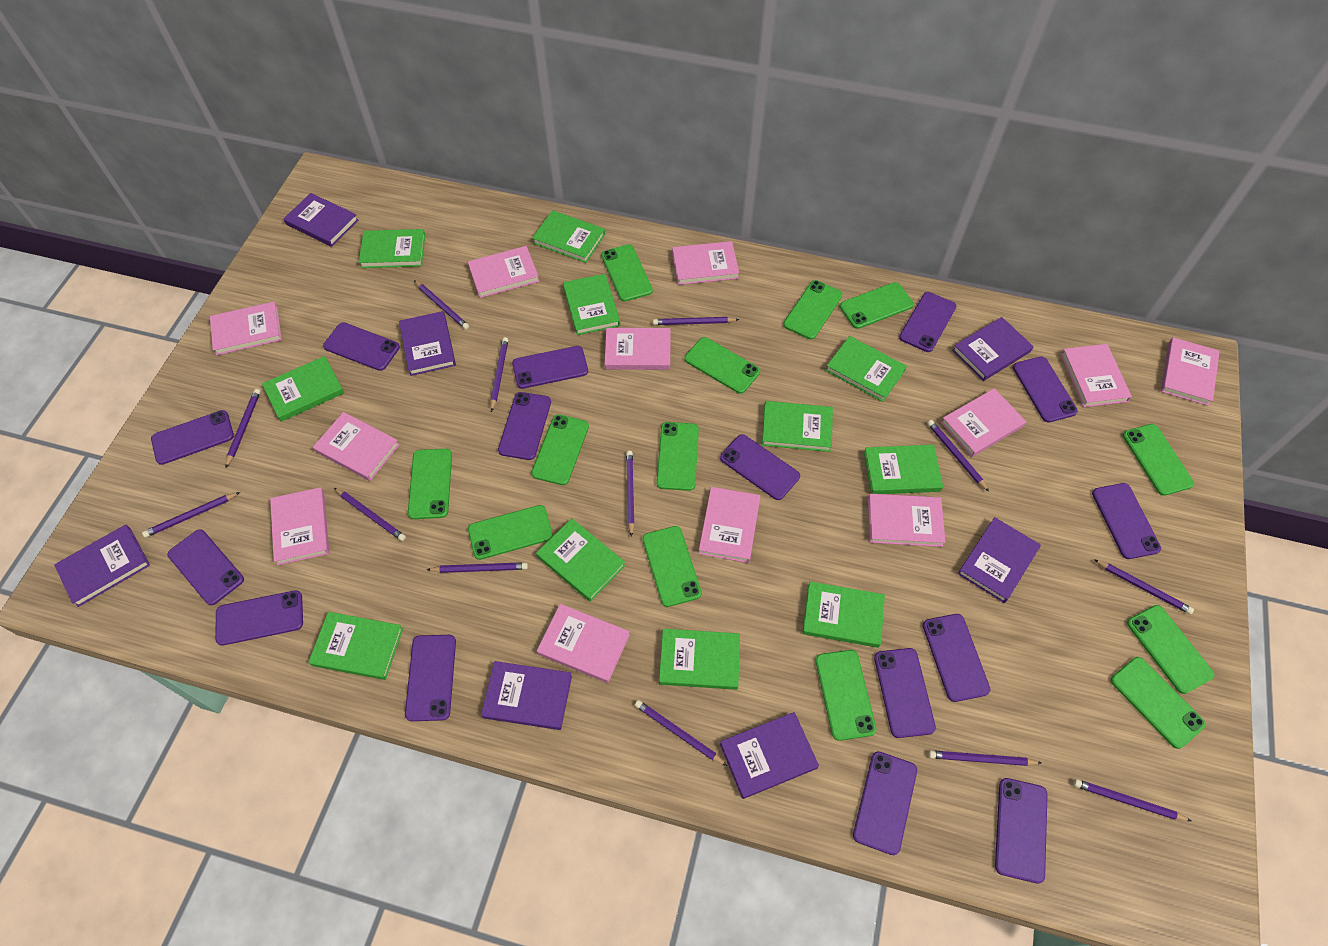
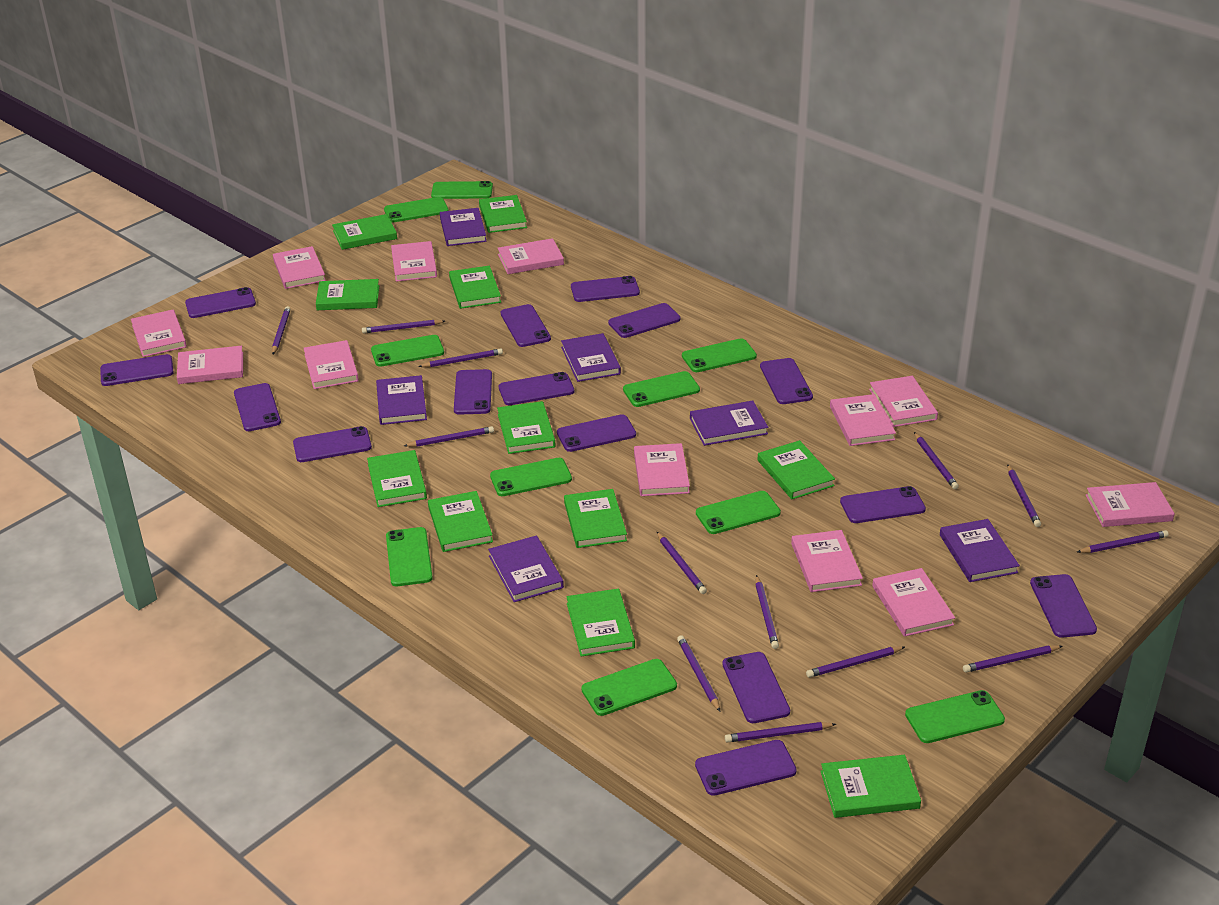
green phone: [408,449,452,519] [468,505,553,560] [531,414,589,485] [601,244,653,302] [642,526,702,607] [656,422,699,491] [685,337,760,394] [783,280,842,340] [815,650,877,741] [840,282,914,329] [1111,657,1206,749] [1123,424,1194,496] [1127,605,1214,694] = 13 -> [371,335,444,367] [384,197,449,223] [386,527,433,586] [431,181,493,199] [490,458,572,496] [581,659,677,716] [623,371,700,407] [682,338,757,372] [696,491,781,534] [905,690,1005,743] = 10
purple book: [54,525,150,607] [283,193,358,247] [399,311,456,376] [481,661,572,730] [720,712,819,799] [952,317,1034,381] [958,517,1041,603] = 7 -> [376,375,427,425] [440,208,487,246] [488,535,564,602] [561,333,621,382] [690,401,768,446] [940,519,1020,582] = 6

